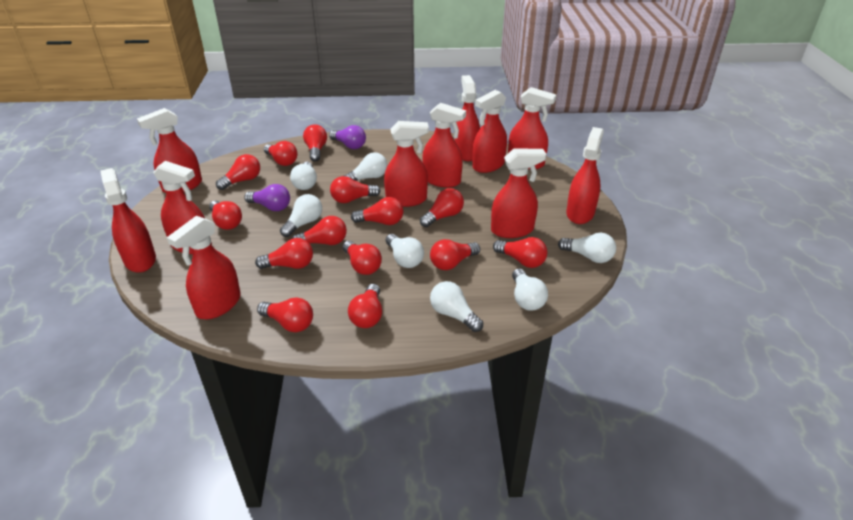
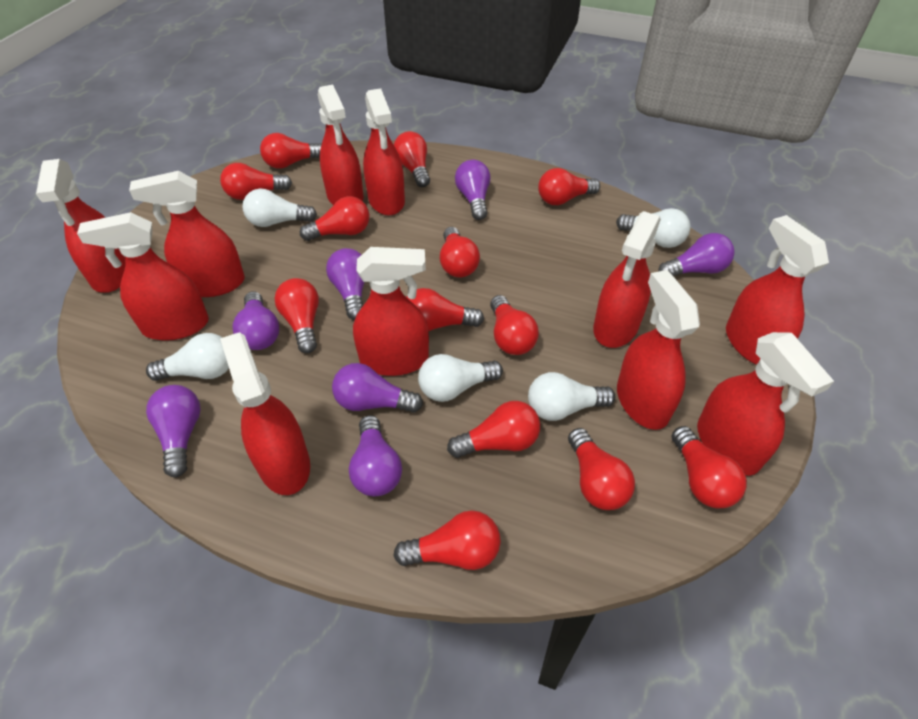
purple light bulb: [244,184,290,211] [329,125,366,149] = 2 -> [146,385,201,478] [233,291,279,350] [326,248,364,320] [332,363,423,413] [349,415,402,496] [455,160,491,220] [658,233,735,276] = 7
red light bulb: [209,201,242,230] [216,154,260,190] [255,238,313,269] [257,297,313,332] [264,141,297,166] [292,216,347,245] [303,124,327,162] [330,176,381,203] [343,241,382,275] [348,284,382,328] [351,197,404,225] [420,188,464,227] [430,239,480,270] [493,237,547,268] = 14 -> [220,163,292,200] [260,133,322,169] [274,278,319,353] [300,196,369,241] [393,510,501,570] [394,131,430,187] [406,288,484,331] [440,227,480,277] [447,401,540,458] [490,295,539,355] [538,168,600,205] [568,428,635,510] [672,426,747,508] = 13
white light bulb: [280,194,322,237] [290,162,317,190] [344,152,387,181] [386,234,424,268] [430,281,483,332] [512,268,548,311] [558,233,616,263] = 7 -> [146,333,229,381] [243,189,317,227] [418,354,503,402] [528,372,615,421] [616,208,690,248] = 5

